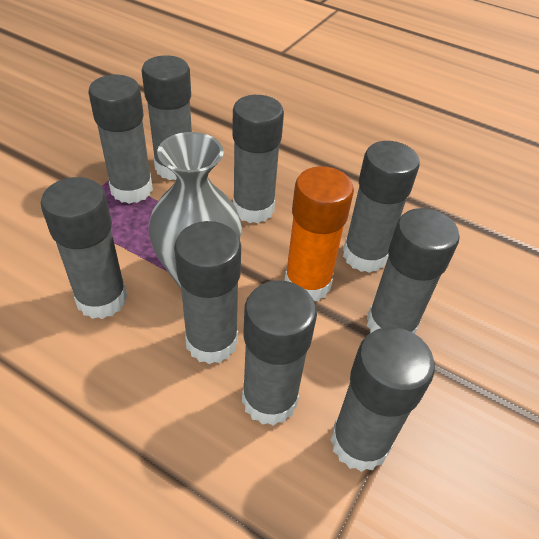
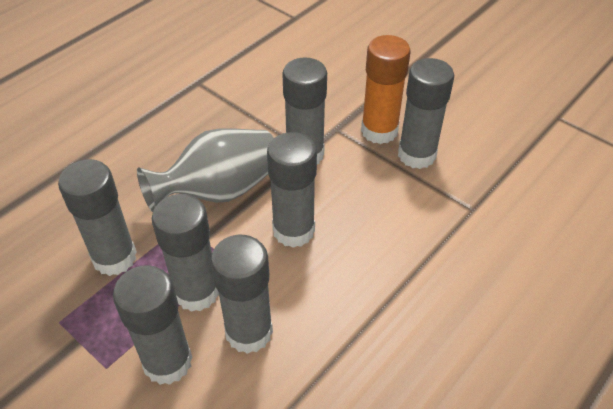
grey glue stick: [41,177,127,319] [89,75,153,204] [142,55,192,180] [174,221,241,364] [233,95,284,223] [242,280,317,426] [331,327,435,472] [343,141,420,273] [367,208,460,334] = 9 -> [58,159,137,276] [113,265,193,385] [152,194,219,312] [210,235,273,354] [267,132,317,248] [282,57,327,164] [398,58,454,169] = 7

